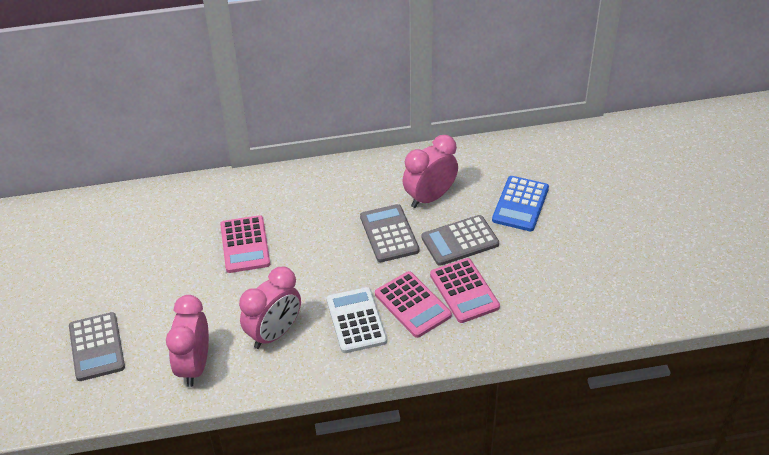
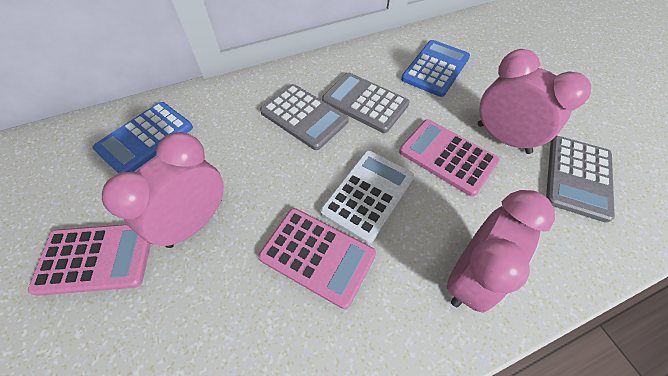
blue calculator: [492,176,549,231] = 1 -> [93,102,193,174] [401,40,470,97] = 2

